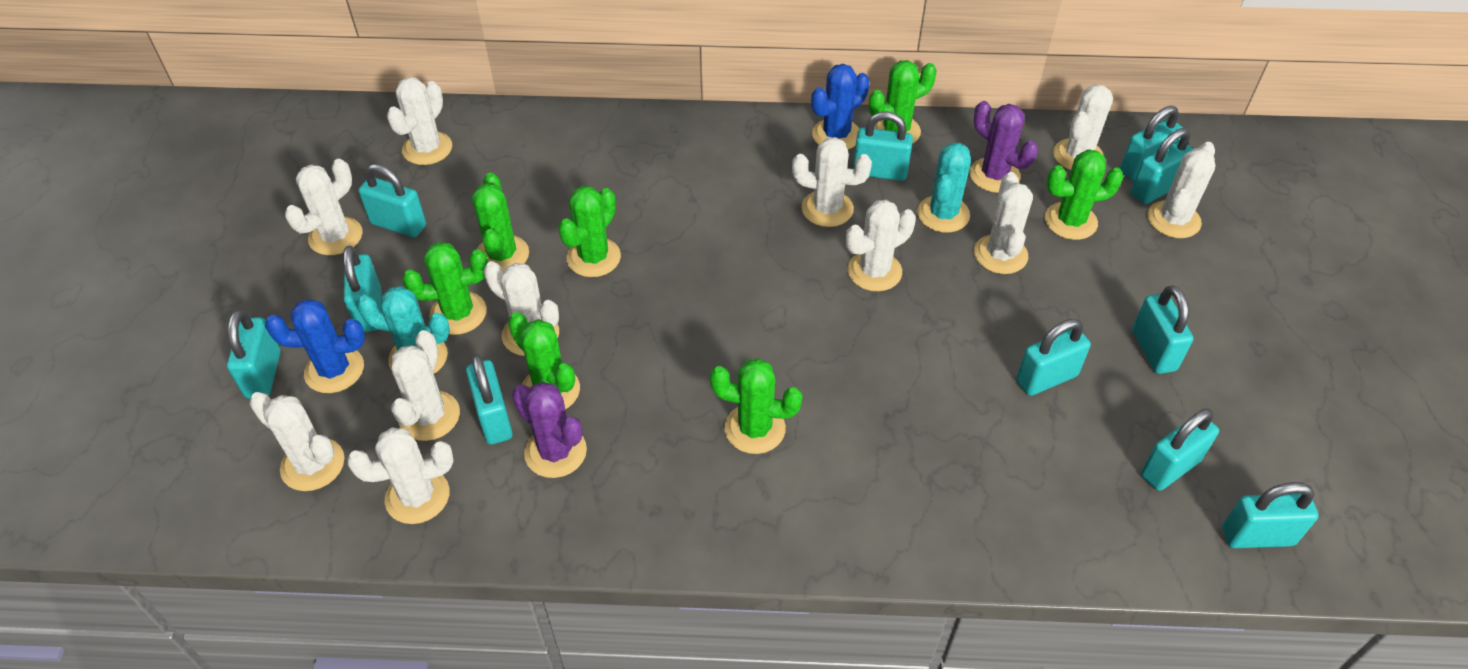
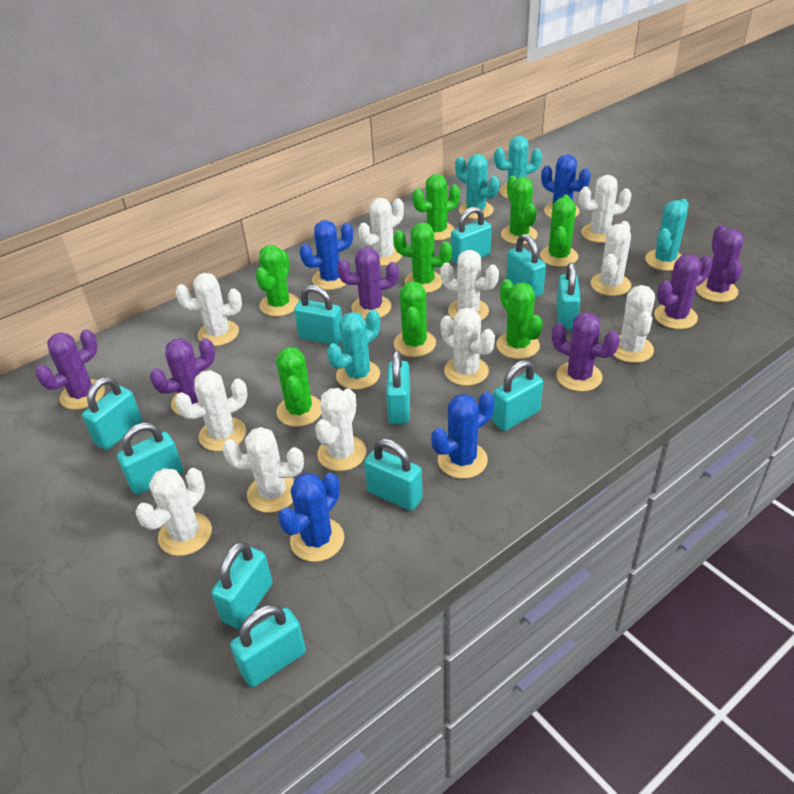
blue cactus: [265,299,365,393] [811,64,870,149] = 2 -> [278,473,344,562] [299,220,353,290] [431,392,494,479] [541,154,591,218] = 4
green cactus: [402,242,488,335] [472,173,529,272] [508,312,580,409] [558,186,621,277] [710,358,802,454] [869,60,937,144] [1045,149,1124,240] = 7 -> [256,245,299,316] [276,347,321,427] [393,222,452,293] [394,281,436,357] [412,174,460,241] [496,279,543,359] [501,176,538,244] [540,195,578,267] = 8
purple cactus: [512,382,587,478] [969,101,1038,193] = 2 -> [35,329,105,410] [150,338,215,416] [337,247,399,319] [552,312,620,392] [654,254,712,329] [696,225,743,302] = 6
turquoise cactus: [357,286,450,374] [917,143,971,233] = 2 -> [327,310,380,390] [455,154,499,219] [494,136,542,198] [645,199,689,271] = 4

